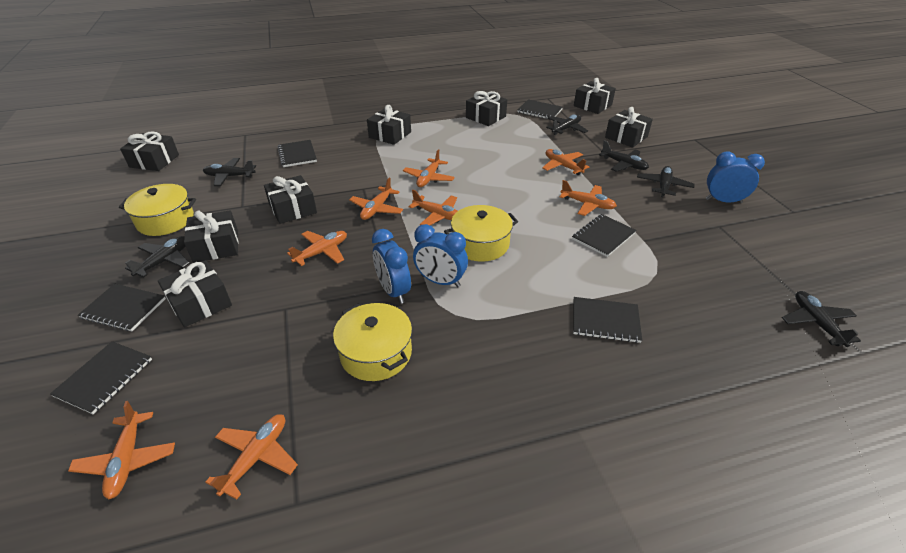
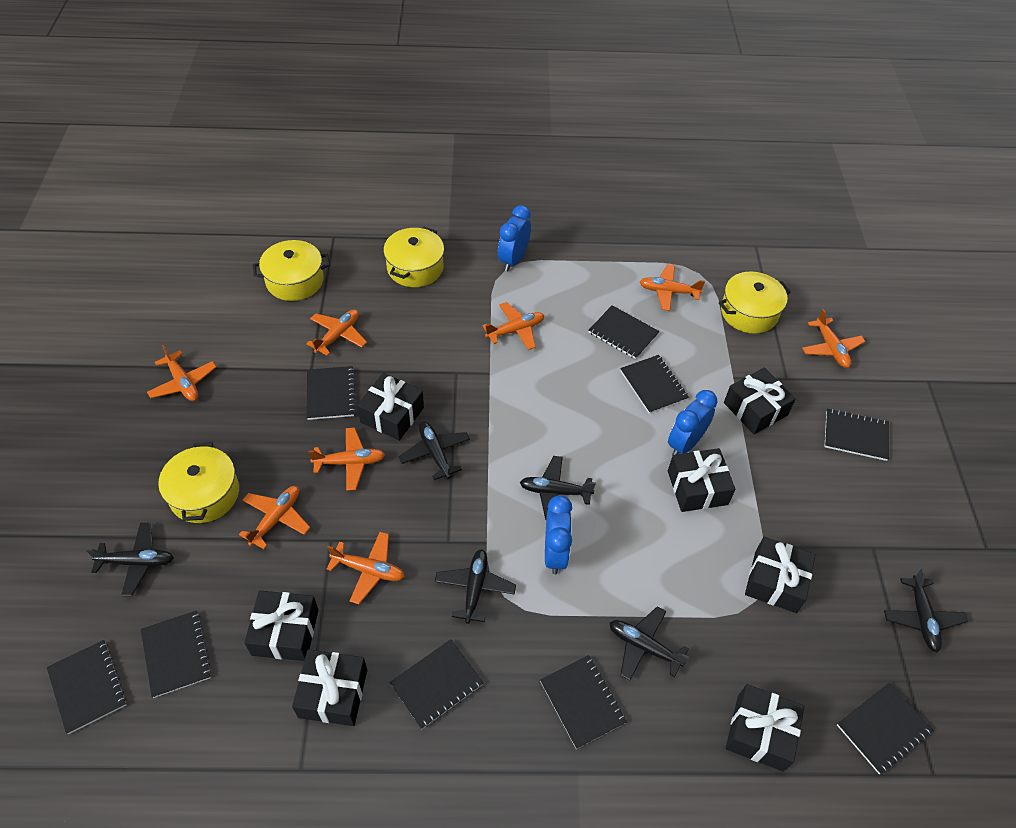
black gift: [120,131,179,171] [158,260,232,328] [184,210,238,263] [264,175,317,224] [367,105,411,145] [466,91,507,126] [574,78,616,114] [605,107,653,148] = 8 -> [244,591,319,661] [292,649,367,726] [357,373,424,441] [668,448,736,512] [724,368,796,434] [726,684,805,771] [745,537,816,613] = 7
black notebook: [50,341,152,414] [78,284,166,331] [277,140,317,167] [517,99,563,119] [572,214,637,257] [573,297,642,343] = 6 -> [47,640,126,734] [141,611,212,698] [306,366,356,420] [389,639,484,729] [540,655,627,749] [589,305,660,359] [620,355,689,414] [825,409,889,461] [837,682,933,775] = 9
yellow pot: [119,184,196,236] [333,303,412,381] [444,205,518,262] = 3 -> [158,442,239,523] [253,240,330,301] [383,227,444,287] [719,272,791,334] = 4

